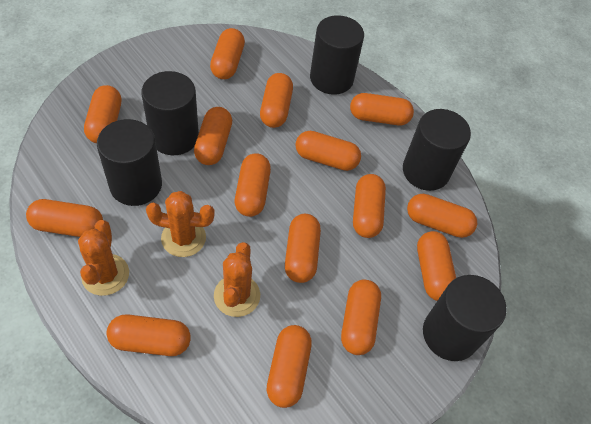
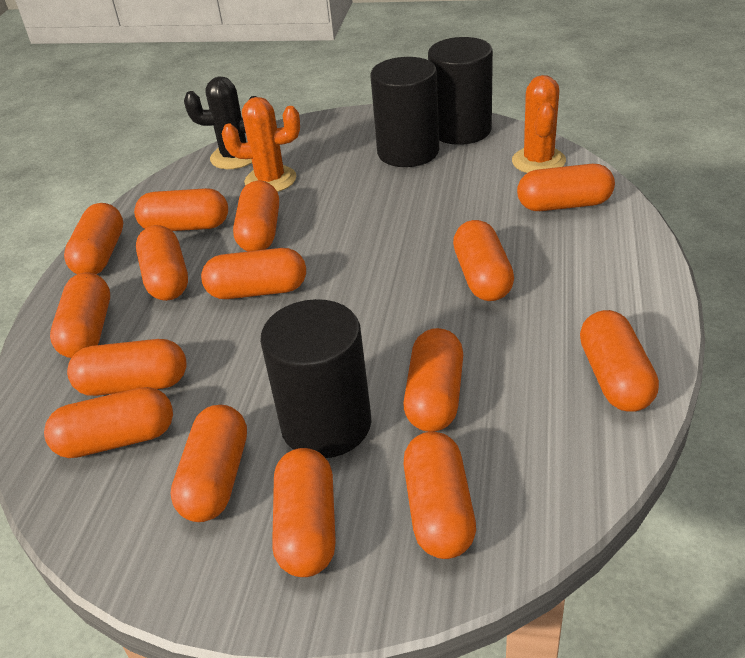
black cactus: none = 0 -> [184,76,256,169] = 1
black cylinder: [97,119,162,206] [141,71,199,155] [310,15,364,95] [403,109,471,191] [423,275,507,361] = 5 -> [260,299,372,458] [371,57,439,167] [428,37,493,145] = 3
orange cactus: [78,220,129,296] [146,191,215,257] [214,242,260,317] = 3 -> [222,97,300,192] [512,75,566,173] = 2

